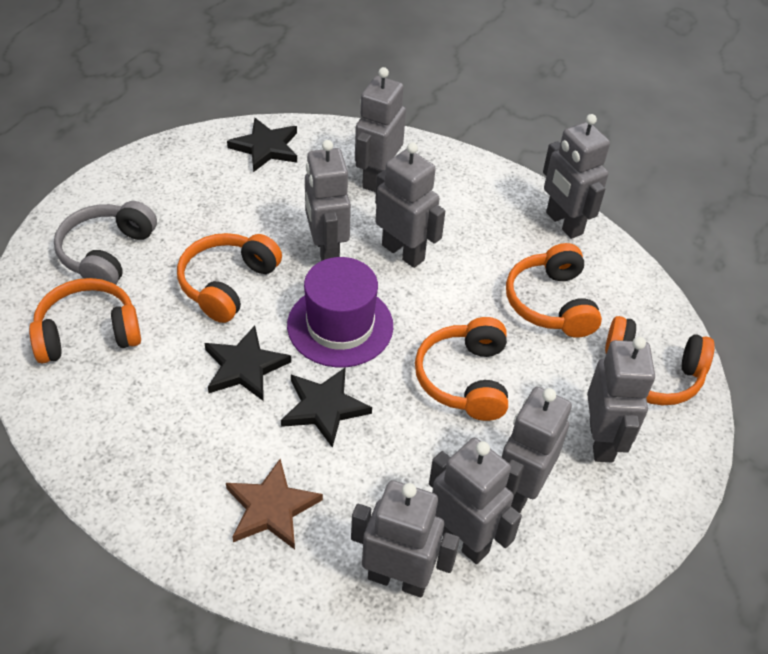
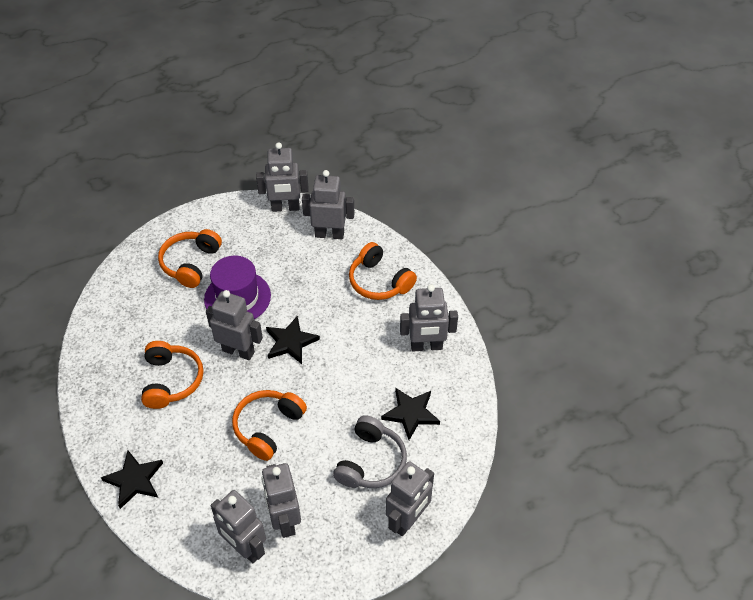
brown star: [226,459,323,549] = 1 -> none = 0
grey robot: [305,140,351,261] [351,480,460,597] [355,67,406,192] [375,142,445,268] [429,438,522,564] [502,387,572,513] [543,114,610,239] [587,337,655,462] = 8 -> [206,290,263,360] [211,490,266,563] [256,142,309,212] [262,463,301,538] [302,170,354,239] [386,461,434,536] [400,284,458,351] = 7
orange headphones: [29,278,141,363] [177,233,282,323] [415,317,508,421] [506,243,602,338] [605,316,715,405] = 5 -> [141,341,203,409] [158,229,222,288] [232,390,307,461] [349,242,417,300] = 4

